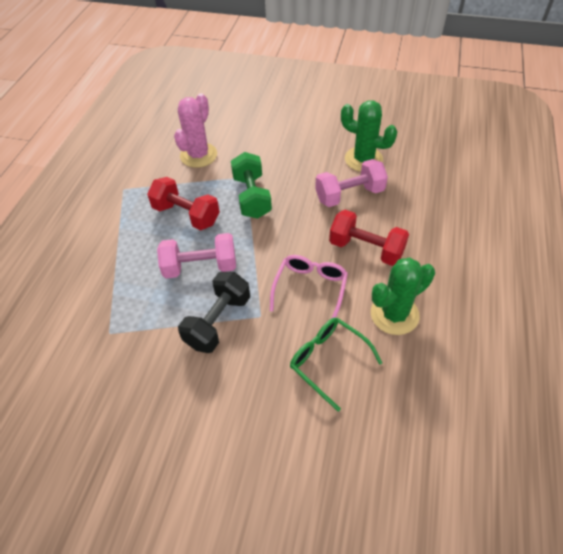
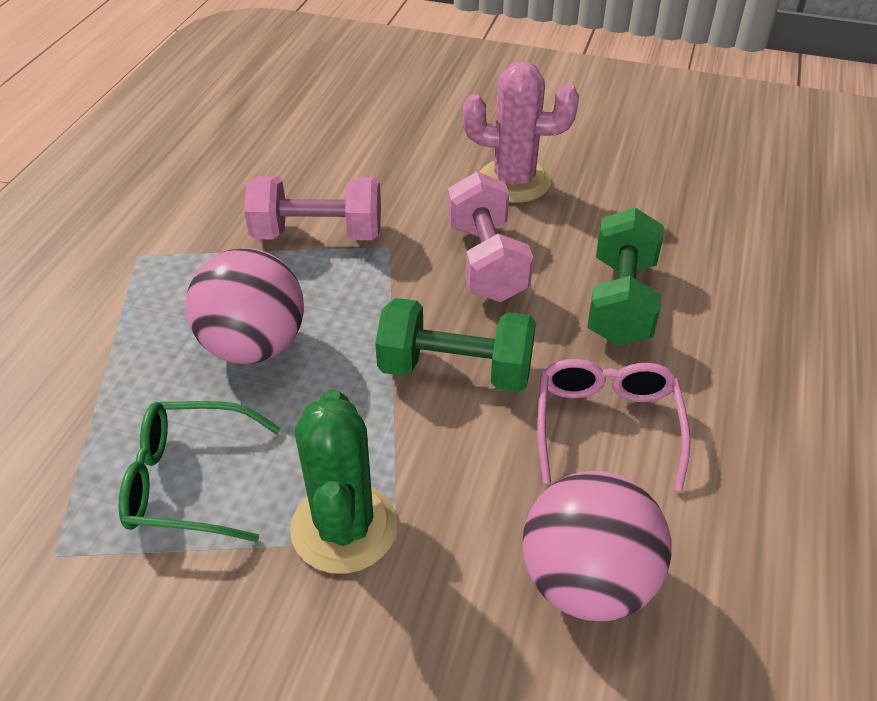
black dumbbell: [178,272,250,353] = 1 -> none = 0
green cactus: [341,100,397,172] [371,258,435,335] = 2 -> [290,389,398,574] = 1
green dumbbell: [231,152,272,219] = 1 -> [375,298,536,392] [587,208,664,346] = 2
pink ball: none = 0 -> [186,248,304,364] [522,471,671,621] = 2
red dumbbell: [147,177,220,230] [329,210,409,266] = 2 -> none = 0

